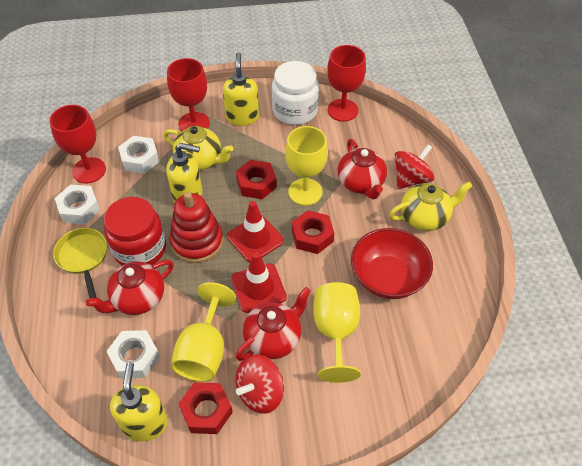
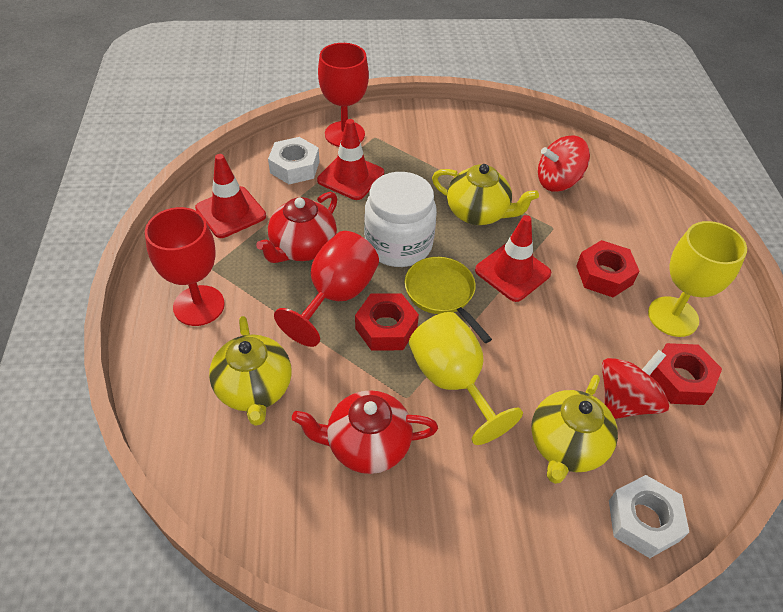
red bowl: [351,228,433,299] = 1 -> none = 0
red jar: [104,197,166,266] = 1 -> none = 0
red stacking toy: [170,192,223,263] = 1 -> none = 0
red teapot: [85,260,174,315] [236,287,311,361] [338,139,387,199] = 3 -> [256,192,337,263] [292,390,438,474] = 2
red traffic cone: [227,201,284,262] [231,252,287,313] = 2 -> [195,154,266,238] [317,119,384,200] [475,215,551,302] = 3
white nut: [55,185,100,224] [107,330,160,379] [118,136,159,174] = 3 -> [268,137,319,184] [609,475,689,558] = 2
yellow goblet: [171,282,236,382] [285,126,328,206] [313,282,361,383] = 3 -> [409,312,523,445] [648,221,747,337] = 2
yellow soap dispenser: [110,362,168,441] [166,143,202,203] [223,52,259,126] = 3 -> none = 0
yellow teapot: [164,126,234,170] [389,181,472,231] = 2 -> [209,316,292,426] [432,164,539,225] [531,375,618,484] = 3

